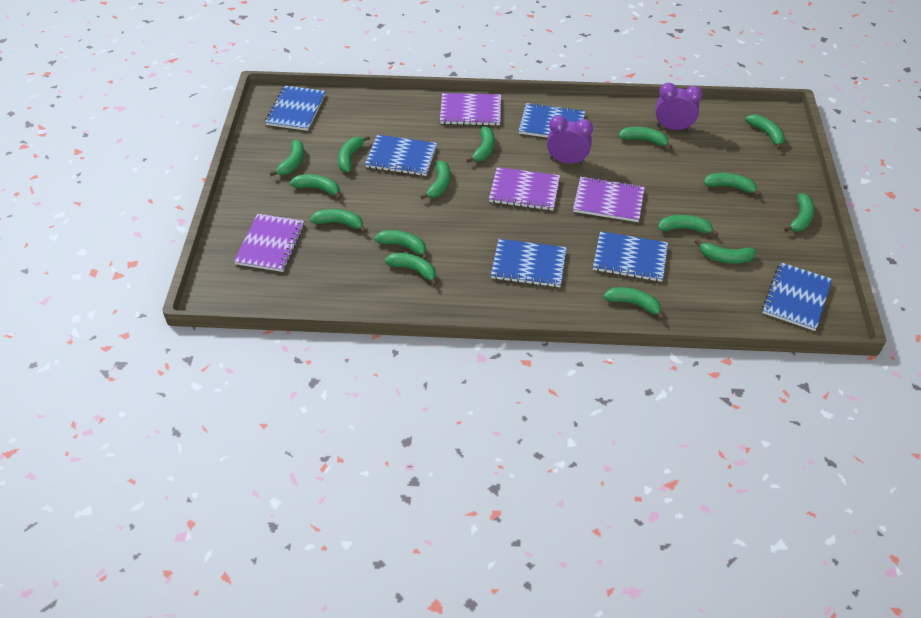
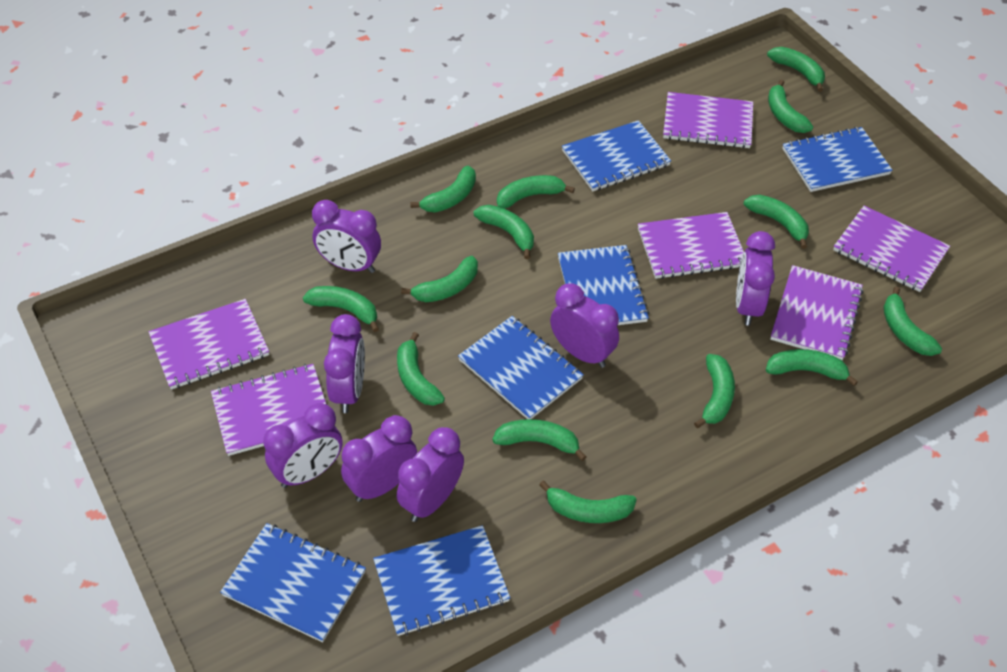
green banana: [270,140,304,176] [290,174,342,199] [310,209,366,233] [338,136,370,172] [374,230,428,260] [385,253,437,286] [420,161,450,199] [466,126,495,163] [603,287,665,320] [618,127,672,149] [658,215,719,236] [695,239,756,264] [703,173,761,196] [745,114,785,150] [784,193,815,232] = 15 -> [303,286,379,332] [397,332,445,406] [401,256,478,302] [410,166,476,212] [474,205,534,259] [492,419,587,461] [497,175,575,208] [539,480,637,523] [694,354,735,428] [744,195,809,249] [766,349,858,386] [767,47,825,92] [768,80,813,133] [883,286,942,356] = 14
purple clock: [547,115,593,164] [655,83,703,131] = 2 -> [263,403,343,488] [312,200,381,273] [324,314,365,413] [341,415,417,502] [397,427,464,522] [550,283,619,368] [736,231,775,326] = 7
purple notebook: [234,214,305,272] [440,93,501,126] [489,167,560,211] [573,176,645,222] = 4 -> [148,299,269,390] [211,364,327,456] [638,212,744,279] [663,92,753,149] [770,265,864,360] [833,206,950,292] = 6

